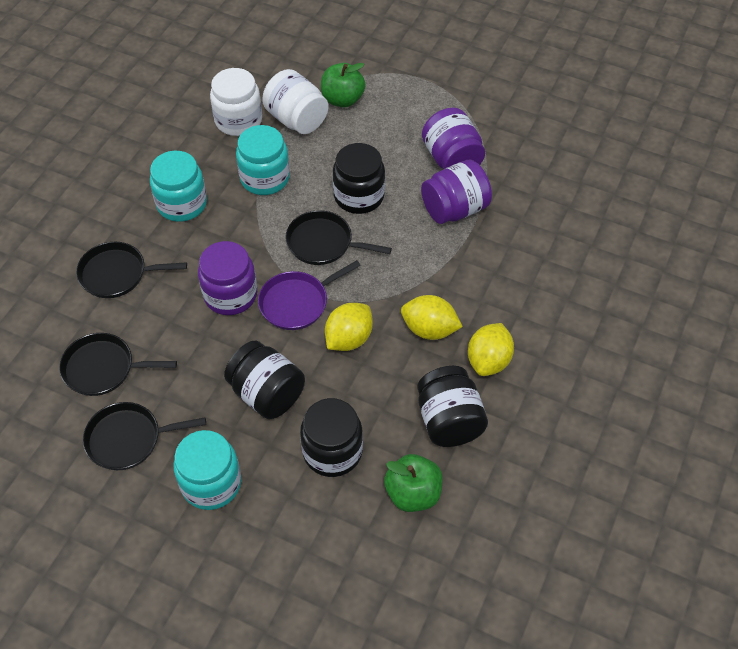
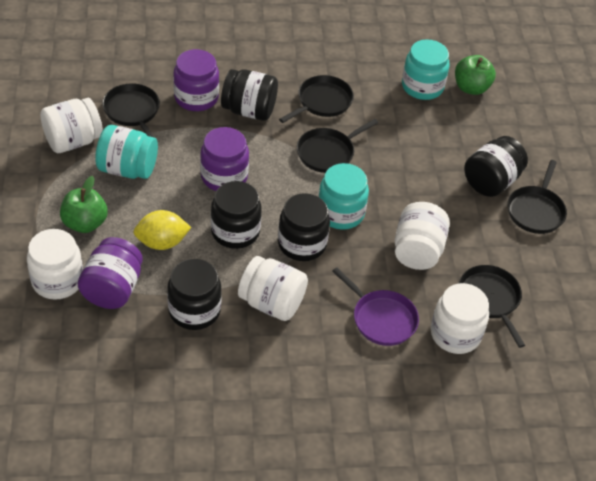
black jar: [224,340,305,419] [300,398,363,477] [333,143,385,214] [418,366,488,447] = 4 -> [167,259,222,330] [211,181,262,249] [221,69,278,121] [278,194,330,261] [464,136,528,197] = 5
black pan: [59,333,177,396] [76,242,187,298] [83,402,206,470] [285,210,392,265] = 4 -> [102,83,160,137] [279,75,354,123] [297,119,378,173] [459,265,525,348] [507,160,567,234] = 5
white jar: [210,68,262,136] [262,69,328,134] = 2 -> [27,229,83,300] [40,98,103,153] [238,256,308,321] [395,202,450,270] [431,283,489,354] = 5
yellow lemon: [325,303,373,351] [401,295,463,340] [468,323,514,376] = 3 -> [133,210,191,250] = 1

